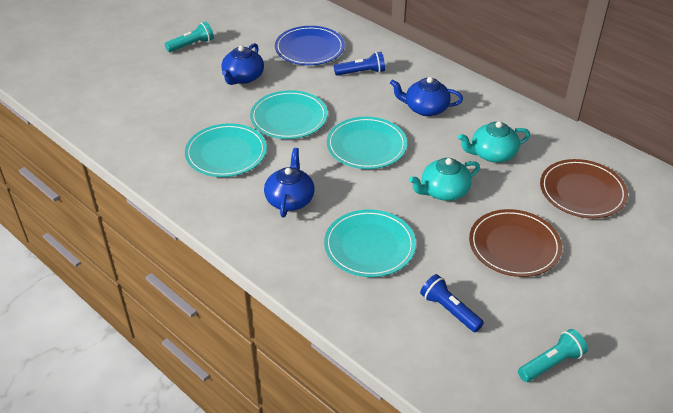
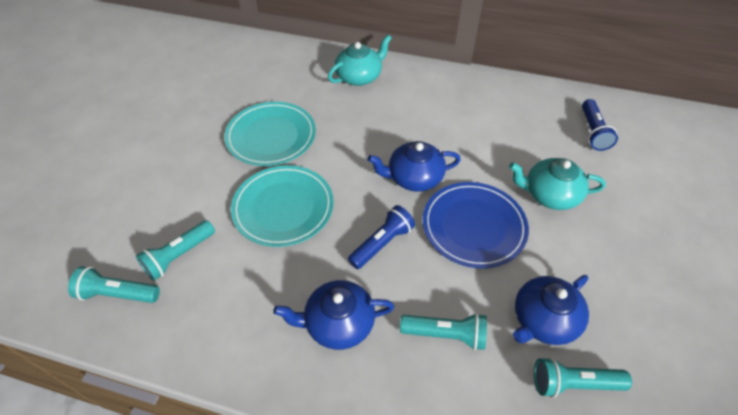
brown plate: [469,209,562,277] [540,159,628,218] = 2 -> none = 0
turquoise flashlight: [165,22,214,52] [518,329,588,382] = 2 -> [68,267,160,303] [136,220,215,280] [400,313,487,350] [534,357,632,398] = 4
turquoise plate: [185,123,267,177] [250,90,328,139] [324,209,416,277] [327,117,407,169] = 4 -> [224,102,316,166] [231,165,334,247] = 2

